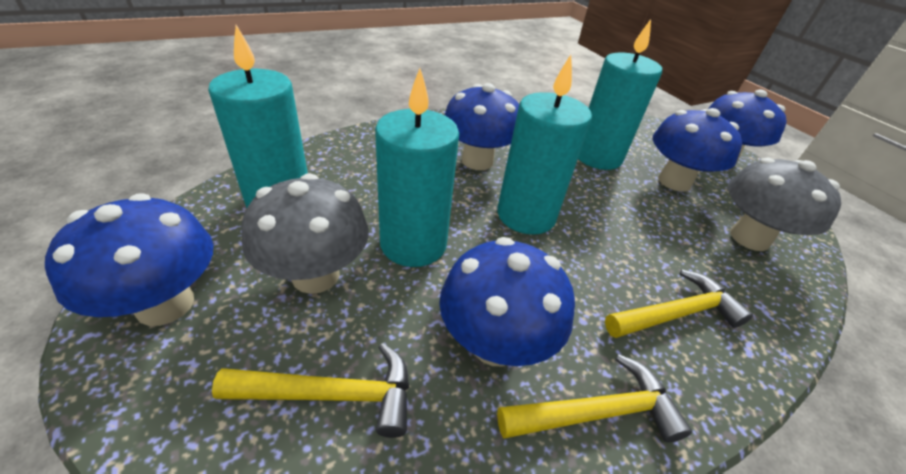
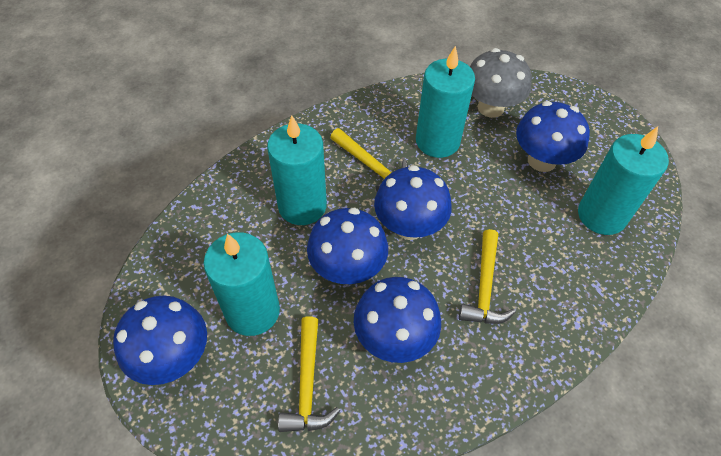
grey mushroom: [241,173,369,294] [728,157,841,251] = 2 -> [470,48,532,118] = 1

